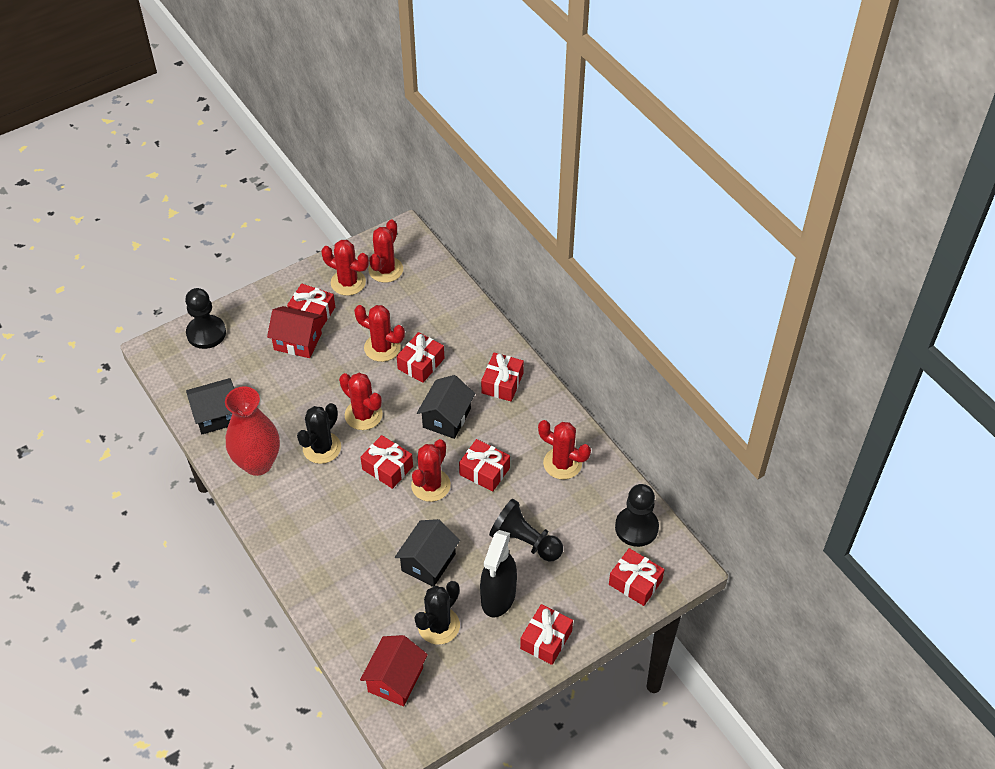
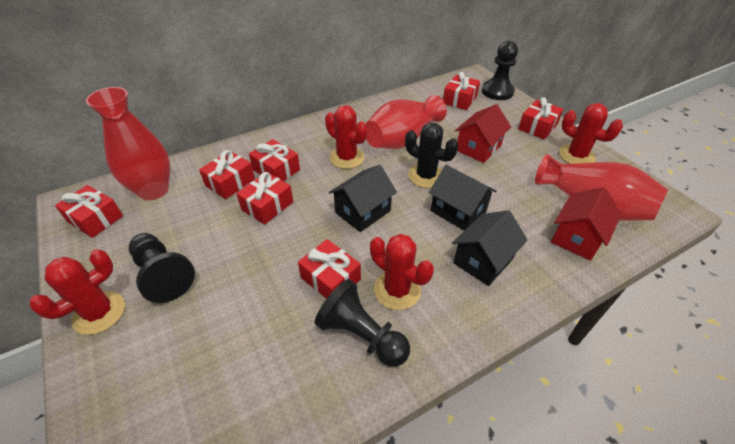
black cactus: [297,403,341,464] [415,581,460,645] = 2 -> [405,122,458,188] = 1
black spray bottle: [480,530,517,618] = 1 -> none = 0
red cactus: [321,240,369,296] [339,373,383,430] [354,305,405,362] [368,219,403,283] [411,439,451,502] [538,420,591,480] = 6 -> [29,249,125,335] [325,105,367,169] [370,234,434,310] [559,103,623,164] = 4
red vase: [225,386,280,476] = 1 -> [86,87,170,200] [366,95,447,149] [535,154,668,221] = 3

